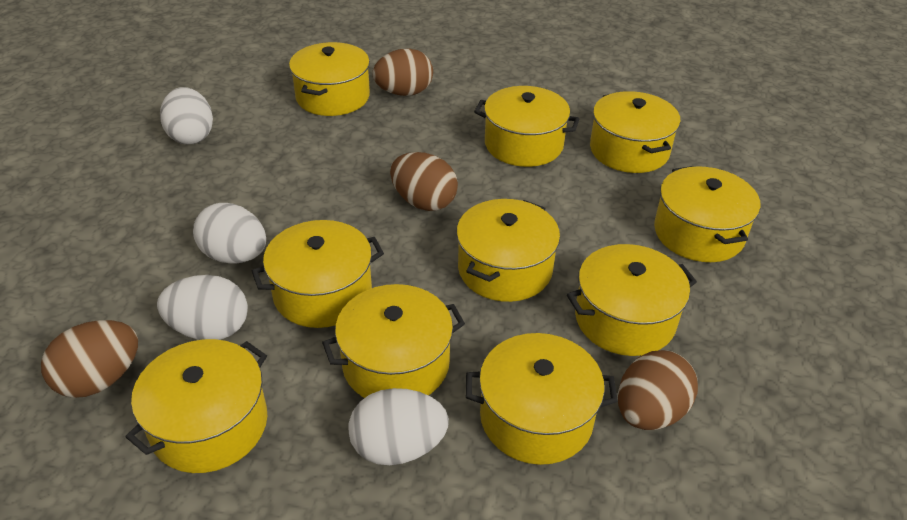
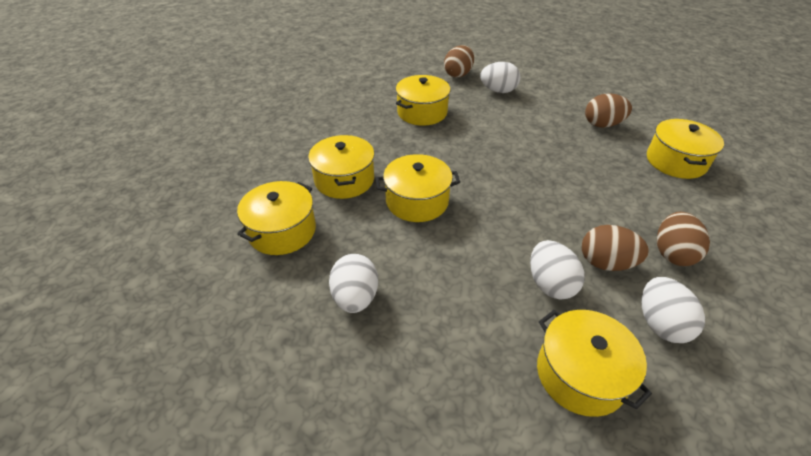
yellow pot: [126,339,267,473] [252,220,384,328] [289,42,370,116] [322,284,465,398] [456,199,560,302] [466,333,618,465] [474,86,579,167] [567,244,697,356] [590,91,681,173] [654,166,760,262] = 10 -> [237,181,316,255] [308,135,374,199] [376,154,460,222] [396,75,450,126] [537,310,652,417] [647,119,724,179] = 6

